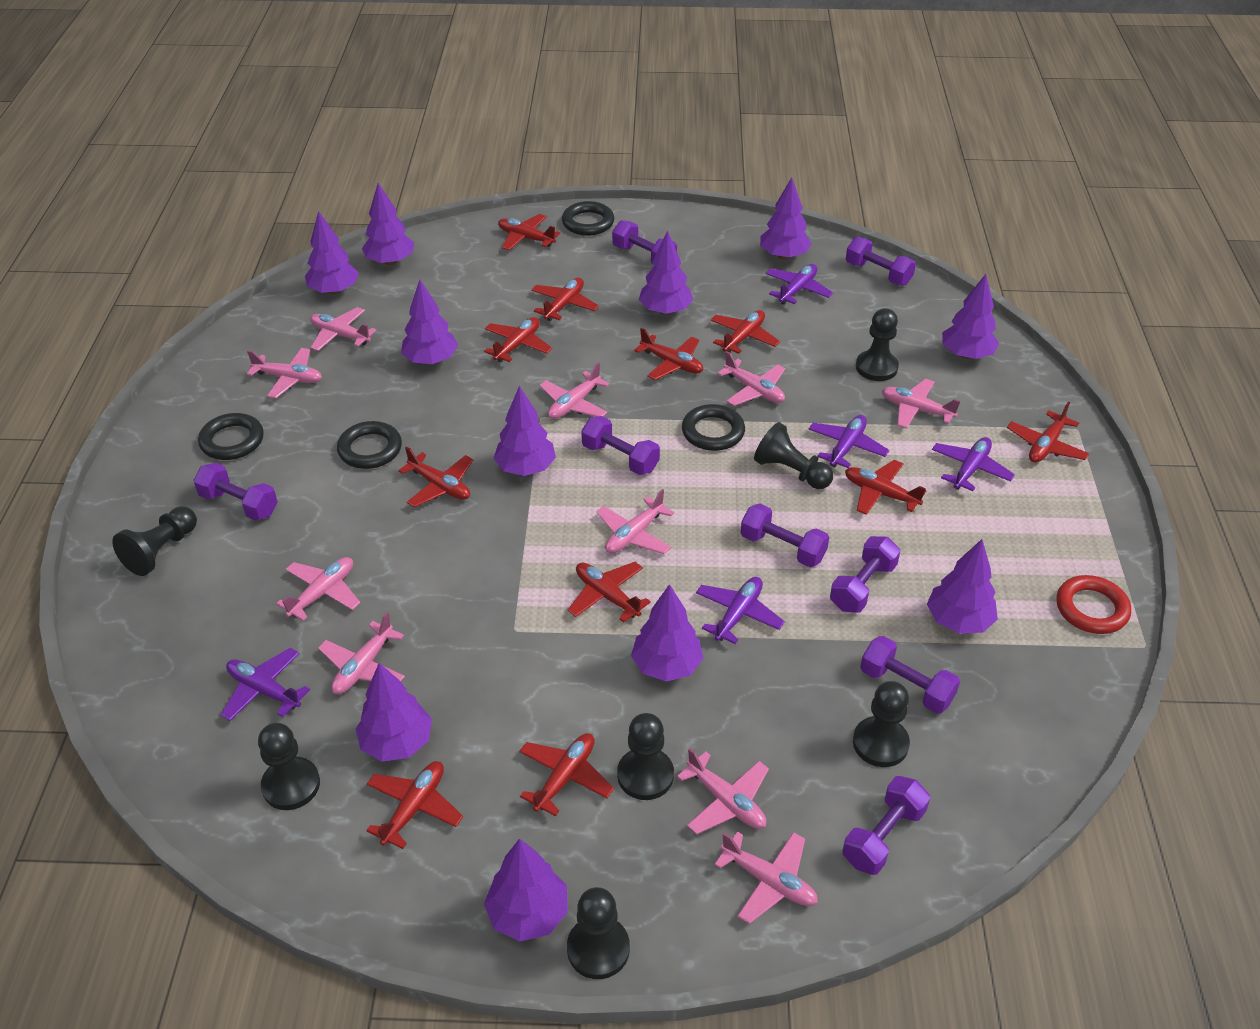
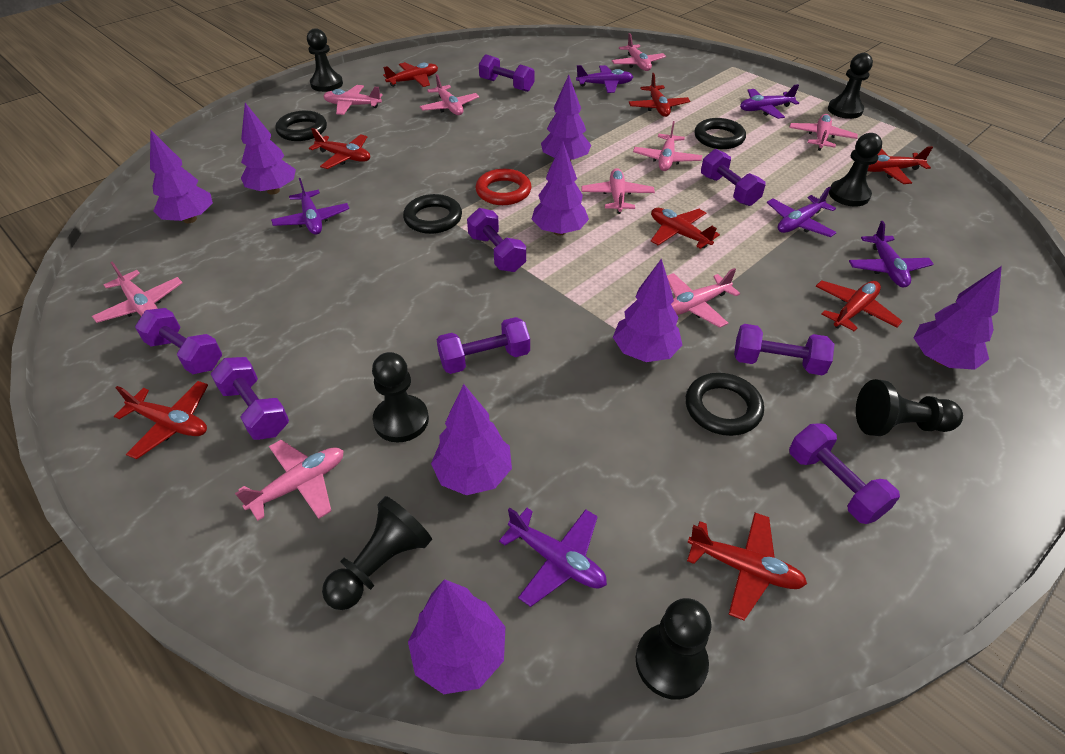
pink plane: [247,348,322,398] [276,557,360,621] [310,307,377,351] [318,612,405,694] [540,362,610,419] [596,489,674,554] [677,748,769,834] [714,832,818,924] [717,351,785,406] [882,379,961,429] = 10 -> [92,262,182,323] [235,440,344,521] [323,85,382,115] [420,74,479,115] [581,168,655,214] [612,33,666,71] [633,121,702,171] [667,268,740,328] [789,114,858,151] = 9
purple plane: [221,648,310,721] [696,577,785,644] [765,264,833,305] [809,415,889,468] [932,437,1015,491] = 5 -> [271,178,349,235] [499,508,607,607] [576,65,633,93] [740,84,799,119] [767,187,837,237] [849,221,934,288] = 6
purple tree: [305,211,359,295] [356,663,432,762] [362,183,414,265] [401,280,458,365] [484,838,568,941] [493,386,556,476] [631,584,703,682] [639,230,693,315] [760,177,812,260] [927,539,998,634] [942,274,999,359] = 11 -> [150,129,213,223] [241,103,296,194] [408,579,505,694] [431,384,512,495] [531,141,589,236] [541,75,591,161] [613,258,682,362] [914,266,1002,370] = 8
red plane: [366,761,463,849] [399,446,473,508] [484,317,552,362] [498,214,560,250] [519,733,614,816] [531,277,599,321] [568,562,651,623] [634,328,703,380] [711,310,780,354] [845,460,926,515] [1007,402,1089,463] = 11 -> [114,381,208,459] [309,128,370,169] [383,62,438,87] [629,73,690,117] [651,208,720,249] [687,513,807,621] [816,280,903,332] [868,146,933,184] = 8

